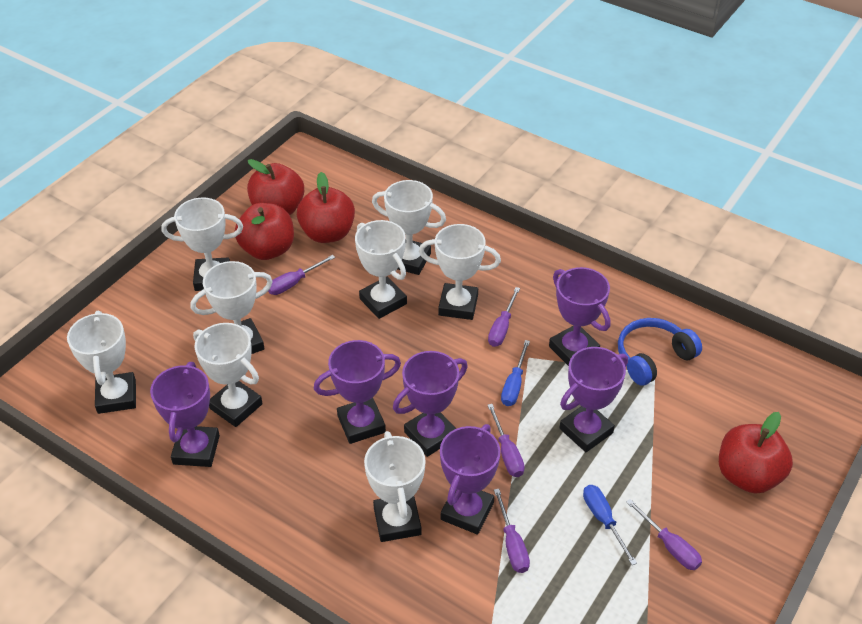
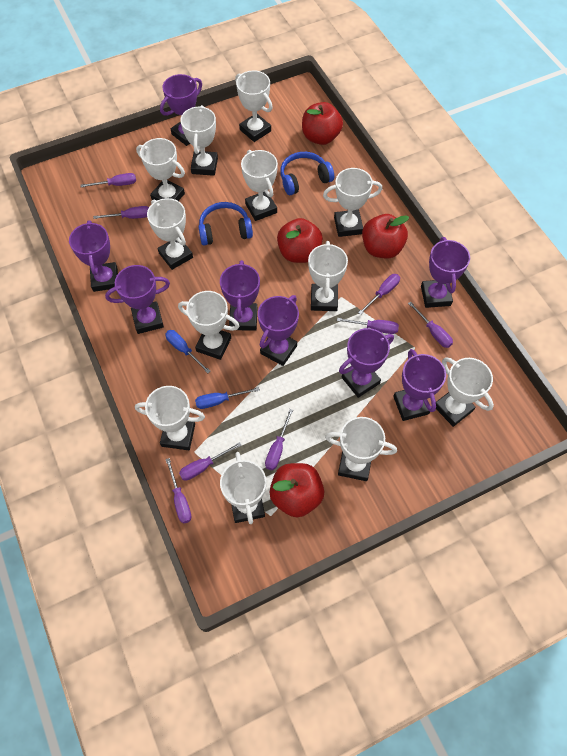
blue headphones: [618,318,702,386] = 1 -> [198,202,253,245] [280,152,334,195] = 2
purple screwdriver: [268,255,335,295] [487,404,525,477] [488,287,520,347] [494,489,530,573] [626,499,702,570] = 5 -> [80,173,136,187] [93,206,149,219] [166,458,191,523] [179,442,242,481] [265,409,293,470] [337,318,399,334] [358,274,400,315] [408,302,453,348] = 8
purple trophy: [150,362,220,467] [314,340,401,444] [393,351,468,457] [440,424,501,535] [549,267,611,366] [559,347,628,452] = 6 -> [69,220,118,292] [105,265,170,334] [160,74,202,146] [220,260,260,331] [258,295,299,366] [339,328,394,398] [393,349,446,421] [421,237,470,308] = 8
white trophy: [67,311,136,414] [162,198,243,291] [191,261,273,354] [193,323,263,427] [355,220,407,319] [364,431,426,542] [372,180,446,275] [419,224,501,320] = 8 -> [135,386,205,450] [136,138,185,201] [147,198,193,270] [178,291,239,360] [180,105,218,176] [220,452,267,524] [235,70,273,142] [241,150,278,221] [308,241,348,311] [323,168,382,237] [325,417,397,481] [436,357,494,427] = 12

